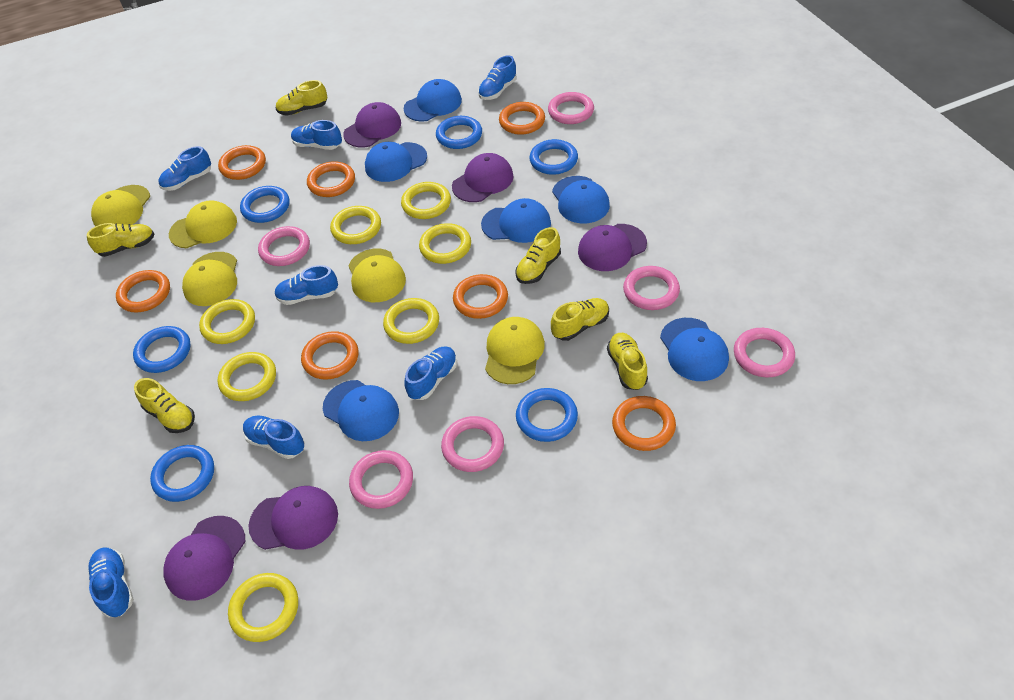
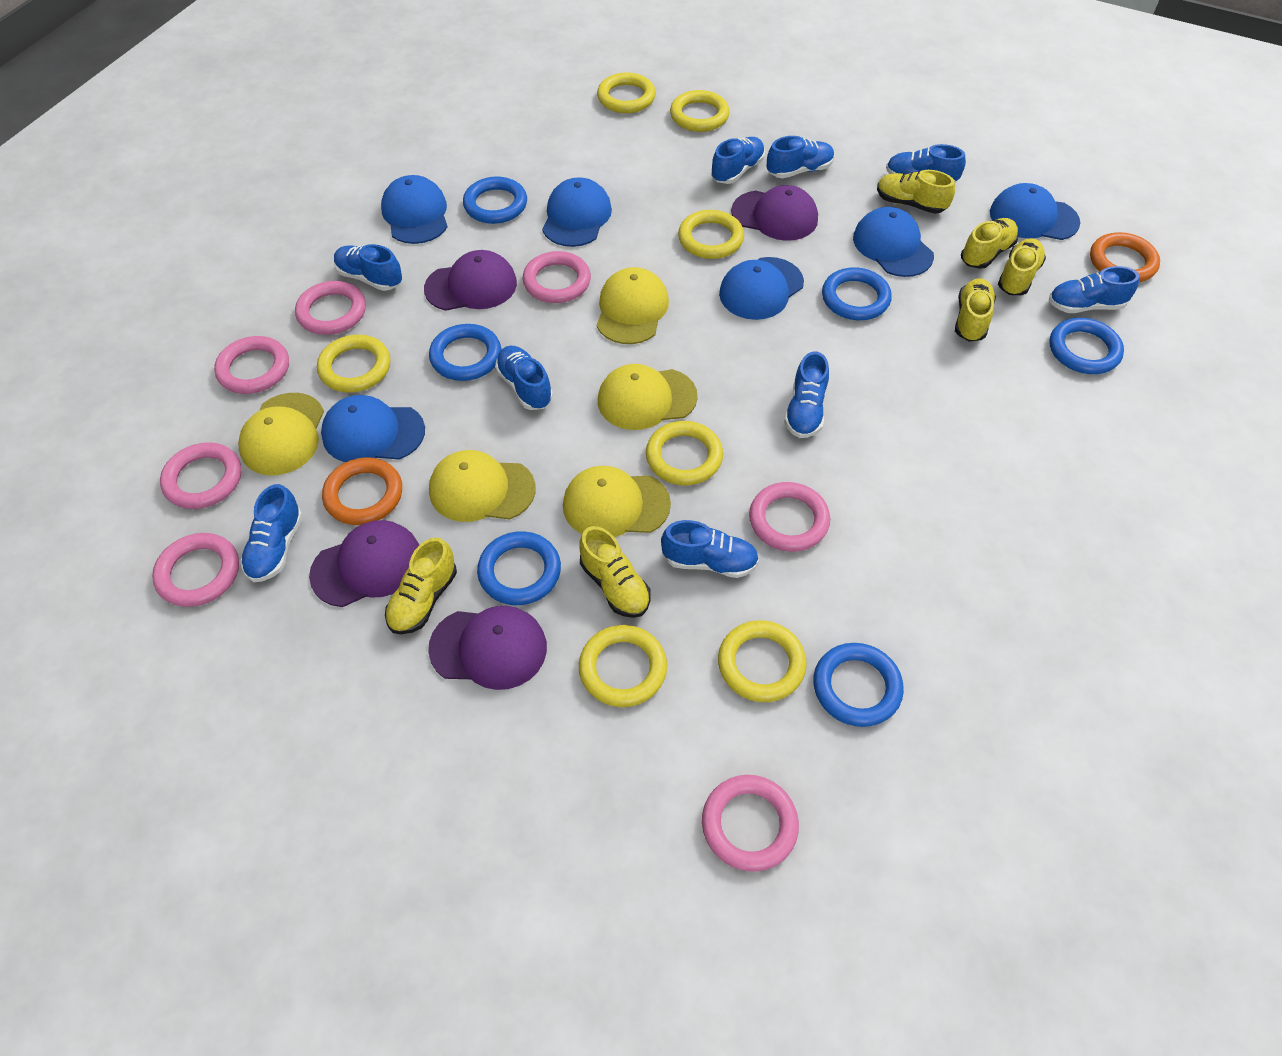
blue shoe: [87,547,134,618] [158,146,211,191] [243,416,305,459] [274,265,338,305] [291,120,342,150] [404,347,457,400] [478,55,517,100] = 7 -> [240,484,303,582] [334,244,402,291] [495,346,553,410] [661,520,759,578] [711,137,765,184] [767,136,835,178] [784,352,829,438] [886,144,966,183] [1049,266,1139,313] = 9
orange ring: [116,270,170,313] [218,145,266,180] [301,331,359,380] [307,161,355,197] [453,274,508,319] [499,102,545,135] [612,396,676,451] = 7 -> [322,457,402,525] [1090,232,1160,282] = 2
pink ring: [258,226,310,266] [349,450,413,509] [441,416,504,472] [548,92,594,124] [623,266,680,310] [734,328,795,377] = 6 -> [152,533,239,607] [160,442,241,509] [214,336,289,394] [295,281,366,335] [523,251,591,303] [702,775,799,872] [749,482,830,552] = 7
purple cap: [163,516,245,601] [248,486,338,550] [343,102,401,147] [452,153,514,202] [578,224,647,271] = 5 -> [309,520,419,607] [424,250,517,311] [428,606,547,690] [731,185,818,241] = 4

